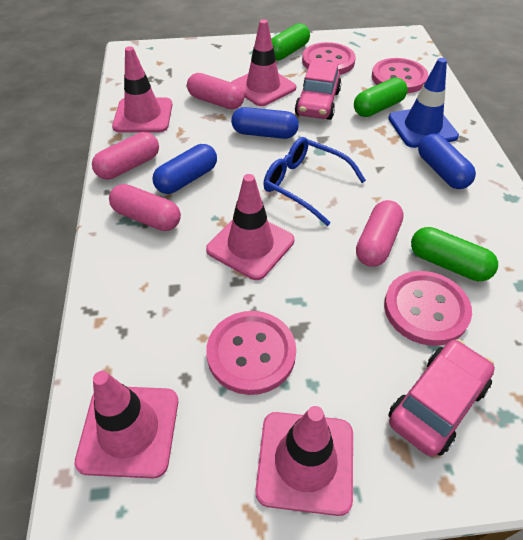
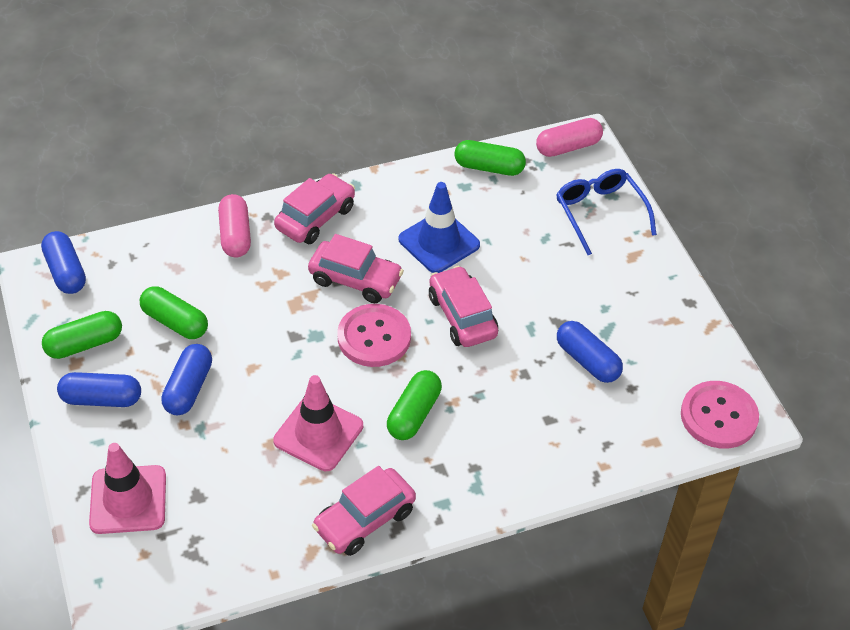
blue capsule: [152,144,217,194] [231,107,299,139] [418,134,476,189] = 3 -> [41,231,86,294] [57,372,141,407] [161,344,212,415] [557,321,623,383] = 4
green capsule: [271,23,310,61] [354,78,408,117] [411,227,498,281] = 3 -> [42,311,122,359] [140,286,208,339] [387,370,442,440] [454,140,526,176] = 4
pink button: [206,311,296,395] [302,42,356,75] [372,58,428,93] [384,271,472,346] = 4 -> [337,304,411,367] [681,381,759,449] = 2
pink capsule: [92,132,159,179] [109,184,181,231] [187,73,244,110] [356,200,404,266] = 4 -> [218,194,251,257] [536,118,603,157] = 2
pink car: [295,60,342,120] [388,339,495,456] = 2 -> [274,173,355,244] [308,234,404,303] [312,466,416,556] [429,266,498,347] = 4
pink traffic cone: [74,371,178,478] [112,46,173,132] [206,174,294,280] [231,19,296,106] [255,406,353,516] = 5 -> [89,443,166,534] [273,375,363,471] = 2

